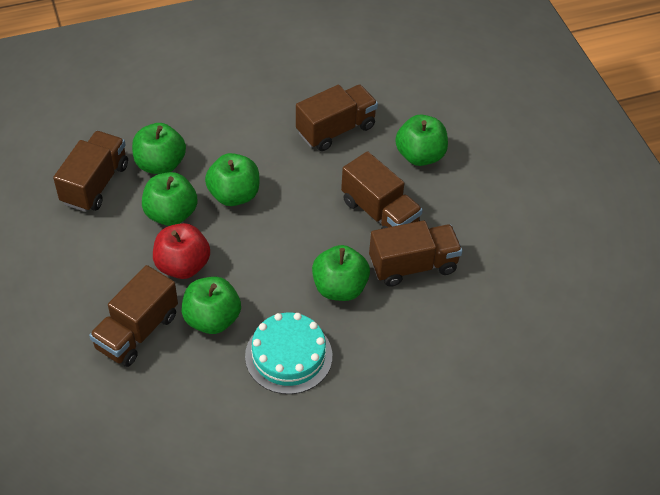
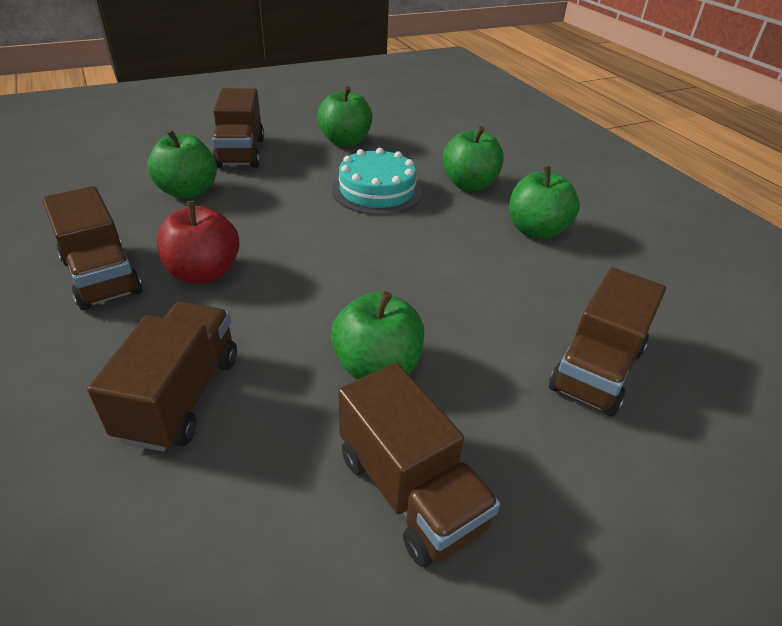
green apple: [132,123,186,174] [142,172,198,226] [182,277,241,334] [205,153,259,206] [312,245,370,301] [395,115,448,166] = 6 -> [147,129,217,199] [317,86,372,147] [331,291,424,380] [442,126,504,191] [509,166,580,239] = 5

